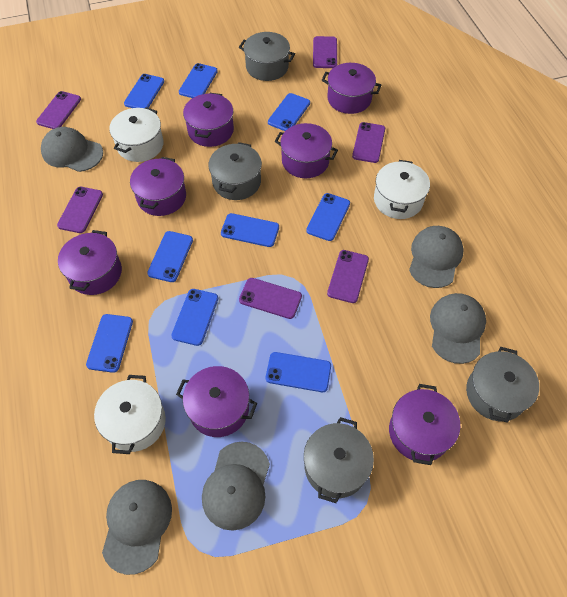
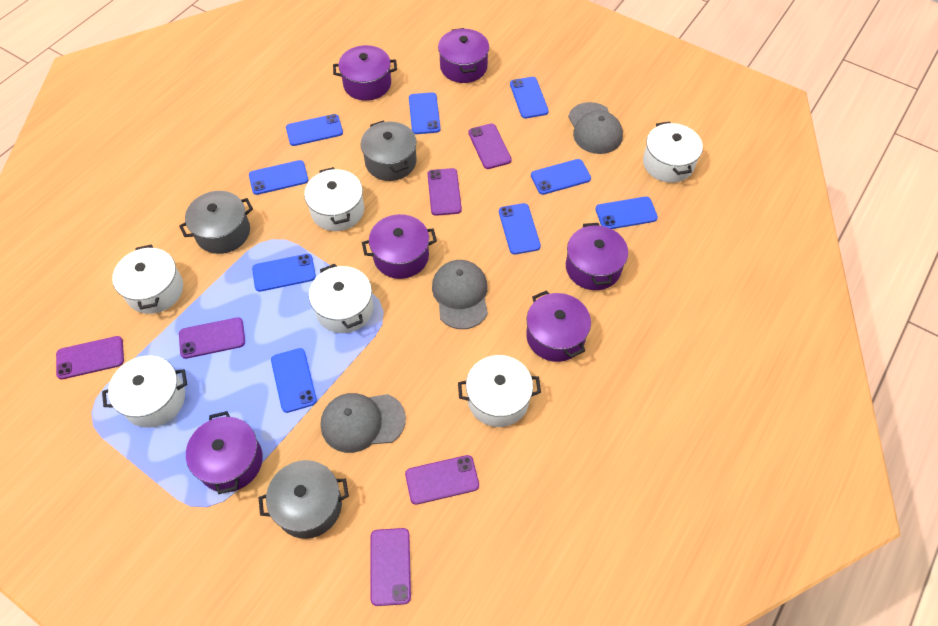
grey cap: [41,127,103,172] [102,480,172,575] [202,442,270,531] [409,226,464,288] [430,293,486,364] = 5 -> [321,393,406,453] [432,260,488,329] [568,102,623,154] = 3
grey pot: [208,142,262,200] [239,32,295,81] [304,417,374,503] [466,347,539,423] = 4 -> [179,191,253,254] [258,460,349,539] [361,121,417,181] = 3
purple pot: [58,230,122,295] [130,157,186,216] [176,366,257,437] [183,93,234,147] [275,123,338,178] [322,63,381,114] [389,384,460,465] = 7 -> [186,411,263,494] [333,45,397,101] [362,214,437,279] [438,28,489,83] [526,290,591,362] [566,223,628,290] = 6
white pot: [94,375,166,454] [109,107,164,162] [374,160,430,219] = 3 -> [102,356,187,428] [112,245,183,314] [304,167,364,231] [309,264,373,333] [458,355,541,427] [643,121,703,183] = 6

